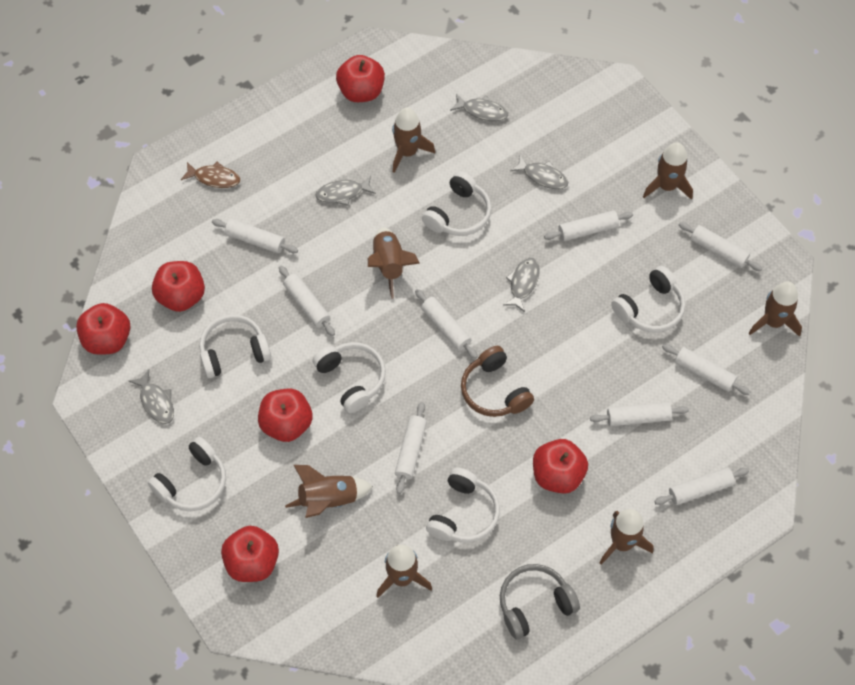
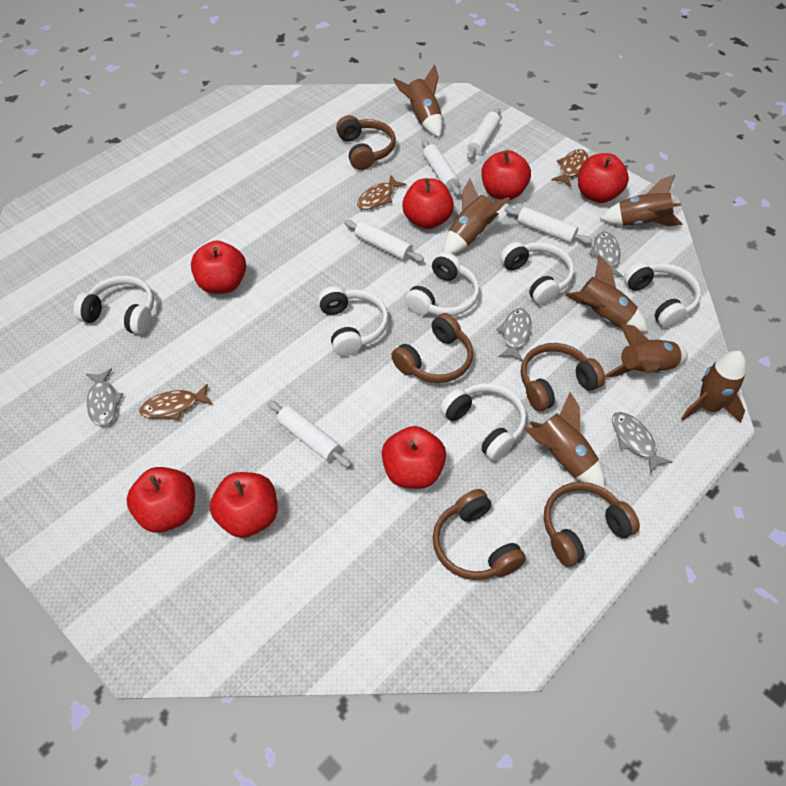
brown fish: [181,162,240,188] = 1 -> [139,384,213,420] [357,175,407,210] [551,149,588,187] = 3
brown headphones: [461,346,534,417] = 1 -> [336,115,396,170] [391,313,473,383] [433,489,526,580] [521,343,605,411] [544,482,640,567] = 5
grey fish: [129,370,174,424] [315,175,376,206] [450,94,508,121] [503,258,540,312] [510,155,568,189] = 5 -> [86,368,123,426] [496,308,532,362] [589,231,623,277] [612,412,672,474] = 4
grey headphones: [500,564,580,640] = 1 -> none = 0
red apple: [76,303,130,355] [152,261,205,312] [221,526,279,582] [258,389,312,442] [336,55,385,102] [533,439,588,494] = 6 -> [127,467,195,533] [191,241,246,294] [210,472,278,538] [382,426,446,489] [402,178,454,229] [481,150,531,200] [578,153,629,203] = 7
white rolling pin: [212,219,298,253] [279,266,335,336] [395,402,427,494] [415,289,478,359] [544,210,633,241] [590,402,689,426] [654,468,749,505] [662,344,750,395] [679,222,762,271] = 9 -> [268,400,351,468] [344,220,424,262] [422,140,461,196] [467,108,500,160] [505,207,592,244] = 5

